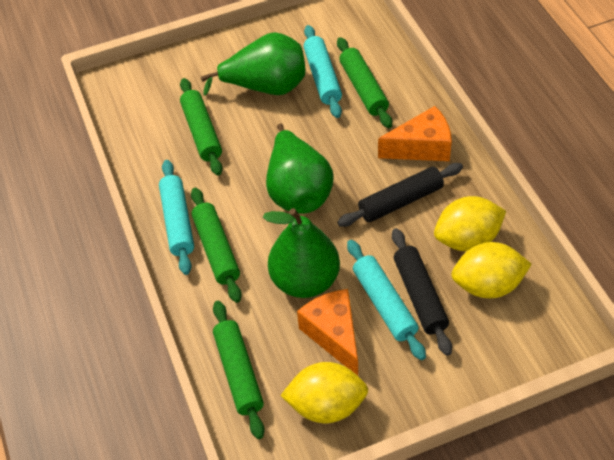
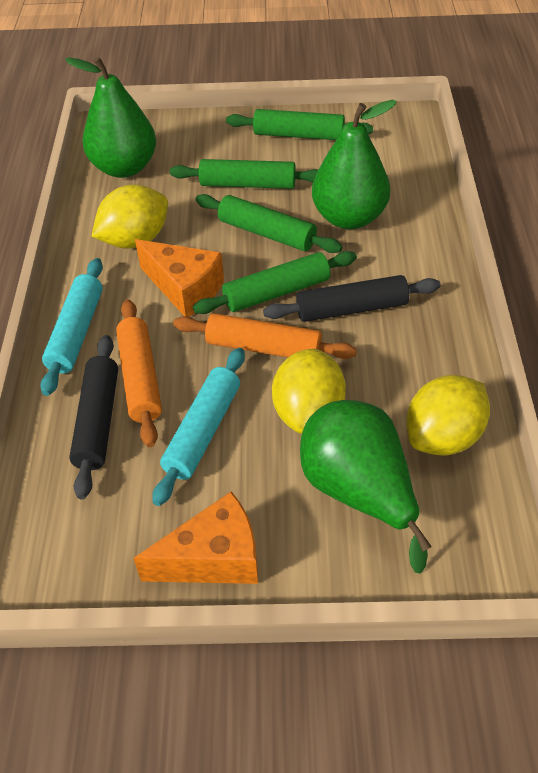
orange rolling pin: none = 0 -> [116,299,162,447] [173,313,357,359] = 2
turquoise rolling pin: [159,160,194,275] [303,25,342,118] [347,240,426,360] = 3 -> [40,258,103,396] [152,348,245,506] = 2

